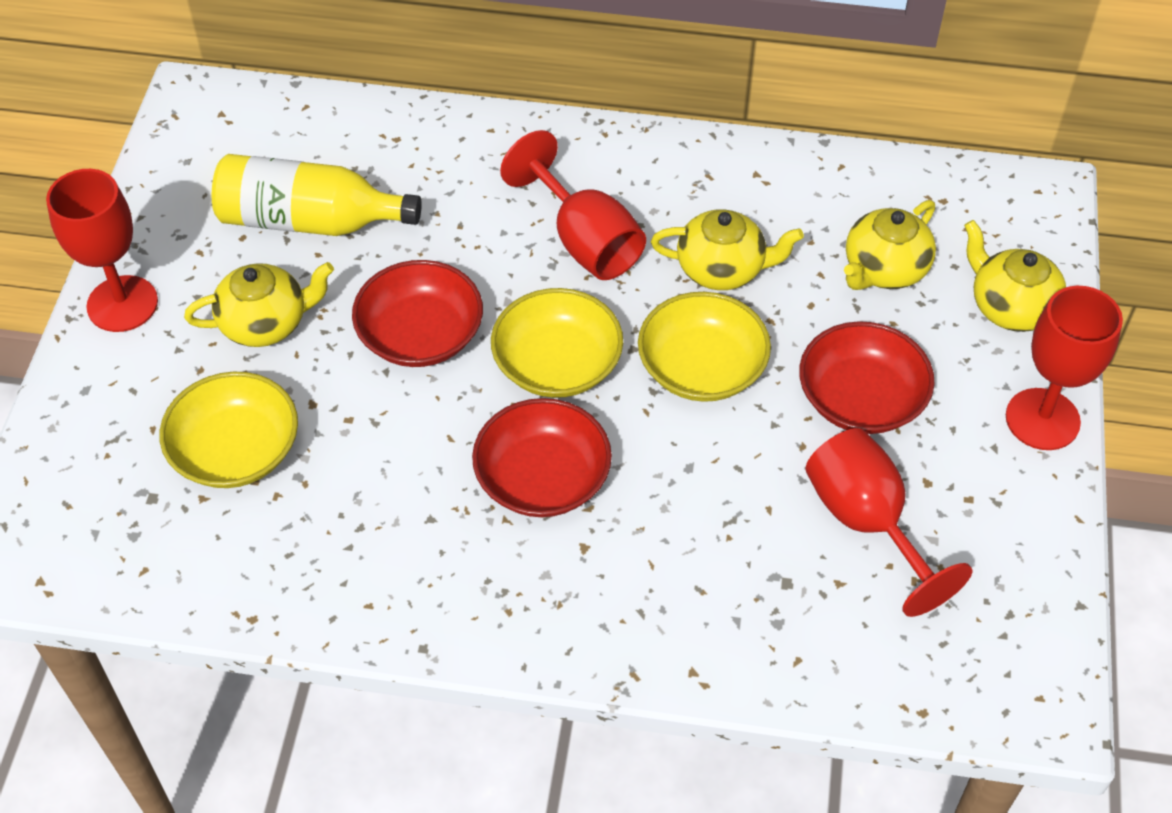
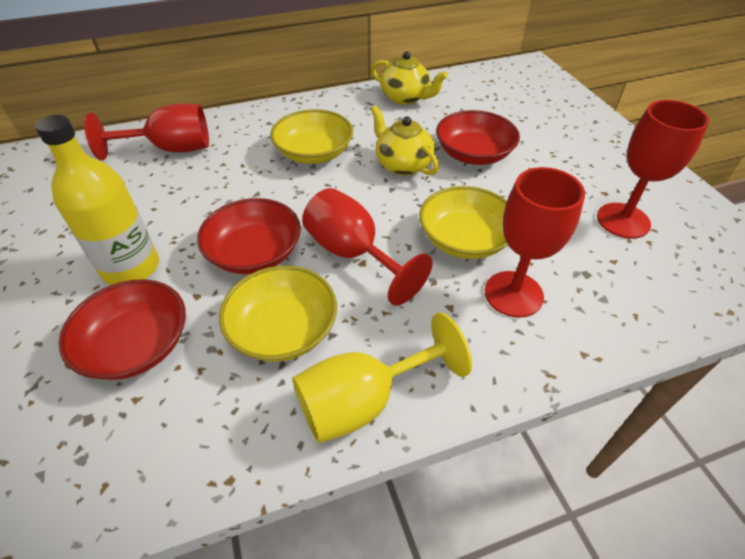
yellow goblet: none = 0 -> [292,312,472,443] = 1
yellow teapot: [184,262,334,347] [651,209,804,290] [844,200,936,290] [964,220,1066,332] = 4 -> [371,51,448,105] [371,106,439,176] = 2

